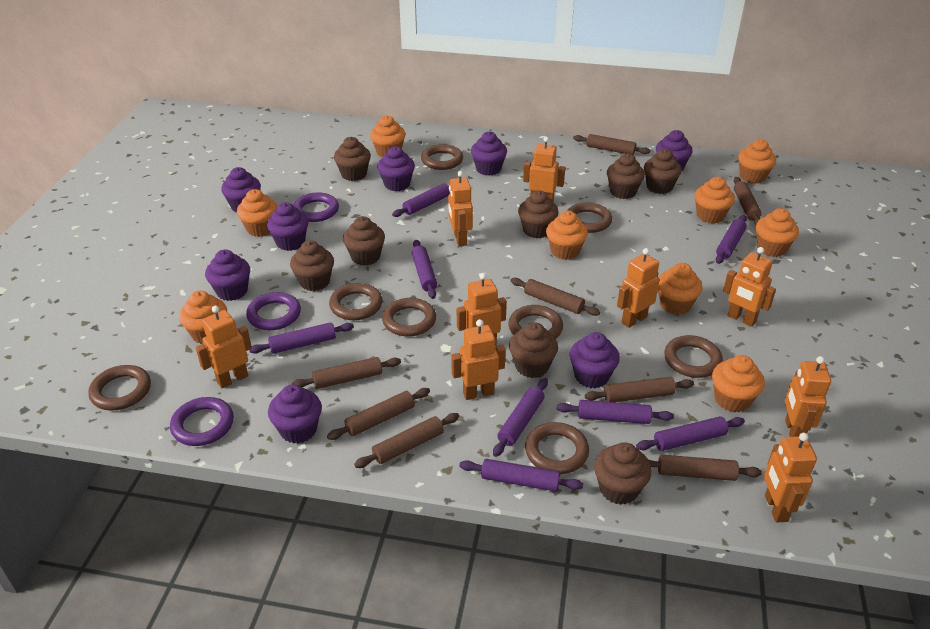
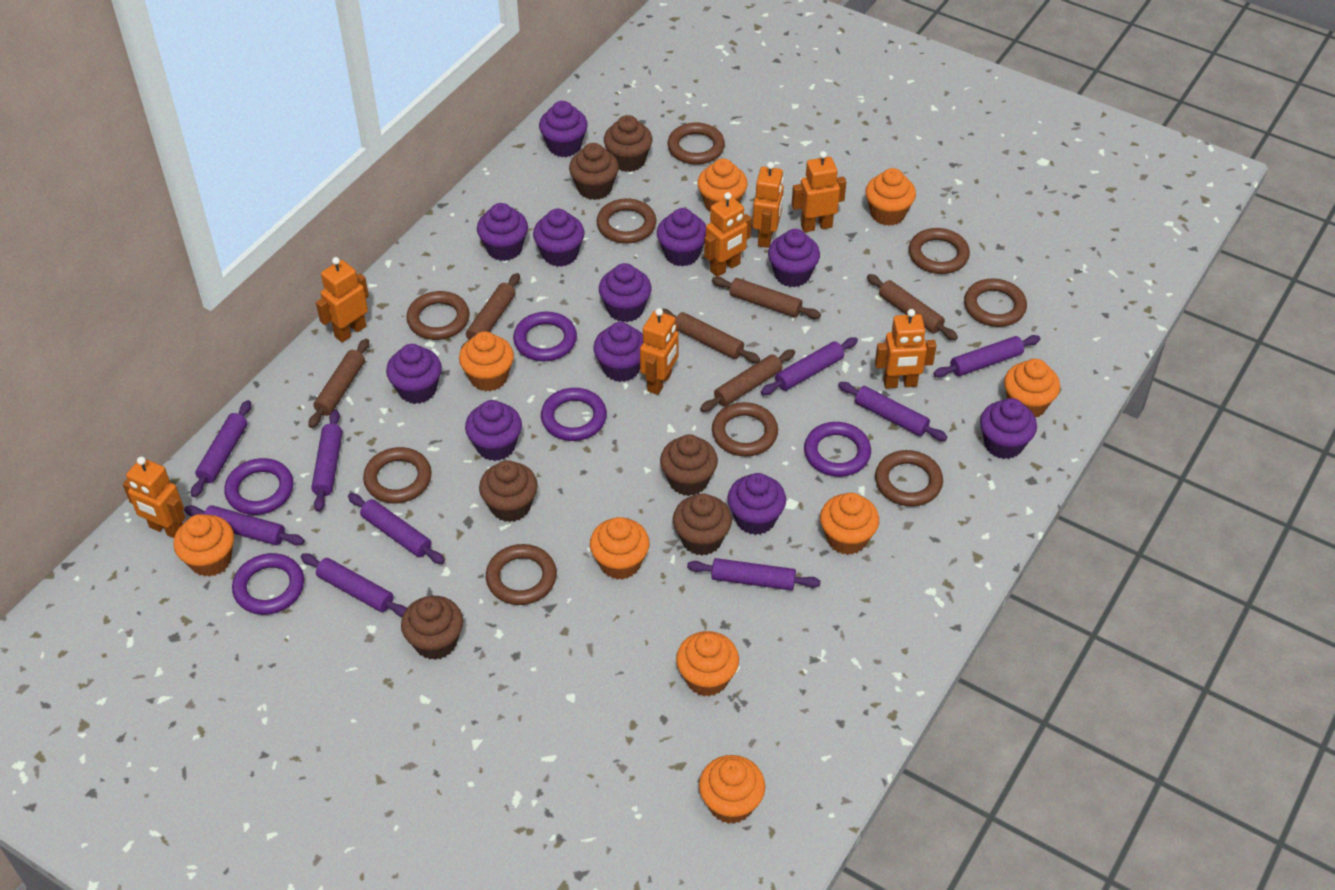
brown cupcake: [290,240,334,291] [334,137,371,181] [343,216,385,266] [509,322,558,378] [518,191,559,238] [594,442,652,505] [607,154,645,199] [644,149,682,194] = 8 -> [401,596,463,660] [479,460,538,522] [569,143,619,200] [604,115,653,172] [660,434,718,496] [673,493,732,556] = 6
brown ring: [88,365,151,410] [329,283,382,320] [382,298,436,337] [421,144,463,170] [508,305,563,338] [525,422,589,474] [567,202,612,233] [664,335,723,378] = 8 -> [363,447,432,503] [406,291,470,340] [486,544,557,605] [597,198,656,244] [668,123,725,165] [712,402,778,456] [875,450,943,507] [909,228,970,274] [964,278,1027,327] = 9
brown rolling pin: [292,357,401,389] [327,388,430,440] [354,413,459,468] [510,278,600,316] [573,134,650,155] [585,377,694,402] [648,455,762,481] [734,177,762,225] = 8 -> [309,339,369,428] [461,273,520,348] [662,309,760,363] [700,349,795,412] [712,277,821,319] [867,274,958,340] = 6
orange robot: [196,306,252,388] [448,171,473,246] [451,319,506,400] [457,273,507,346] [523,137,565,203] [617,248,659,328] [723,247,776,327] [764,433,817,522] [785,356,831,437] = 9 -> [123,457,185,538] [316,257,369,343] [640,308,679,395] [704,192,752,277] [752,162,784,248] [791,151,846,232] [875,309,936,389] = 7
purple cupcake: [205,249,250,301] [221,167,261,212] [267,202,308,251] [268,385,322,444] [377,146,415,191] [471,131,507,176] [570,332,620,388] [656,130,693,171] = 8 -> [386,344,442,404] [465,400,522,461] [477,203,528,261] [533,208,585,267] [539,101,588,157] [593,322,643,382] [599,263,652,322] [657,208,706,266] [728,473,786,535] [768,229,820,287] [980,398,1037,459] = 11
purple ring: [170,397,234,446] [246,292,301,330] [293,192,339,222] = 3 -> [224,458,293,515] [232,553,304,615] [513,312,577,361] [541,388,607,441] [804,422,871,477] = 5
purple rolling pin: [249,322,354,354] [392,183,450,217] [412,240,437,299] [459,459,583,492] [493,378,548,457] [557,400,674,424] [636,416,745,451] [716,215,747,264] = 8 -> [184,505,305,546] [191,400,251,497] [301,553,407,617] [311,410,342,512] [348,493,445,564] [687,558,821,590] [761,337,858,395] [838,382,948,441] [933,335,1040,378] = 9

